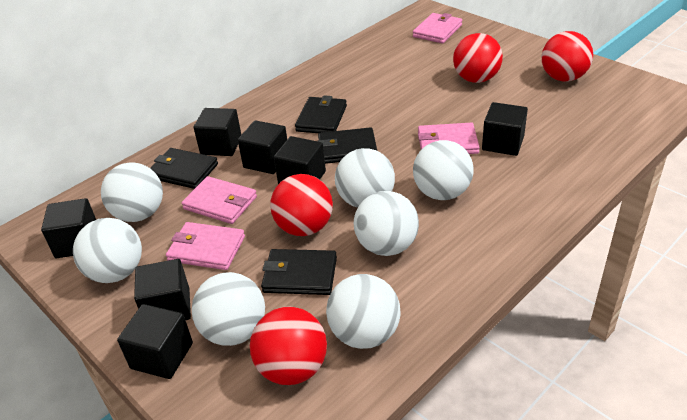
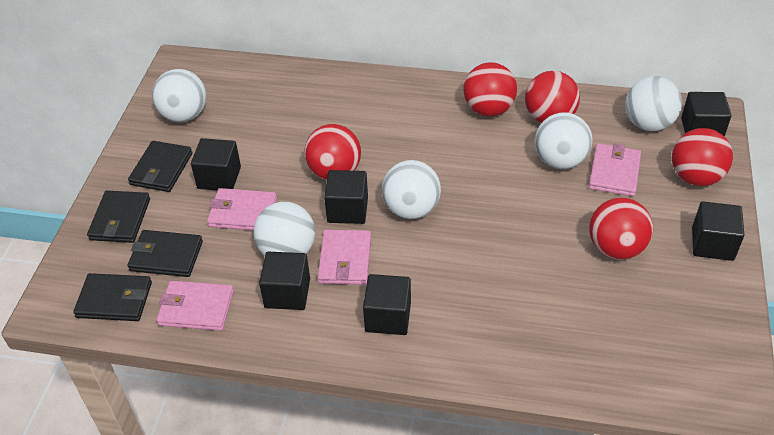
black cube: [41,198,96,258] [117,304,193,379] [134,259,191,320] [194,108,241,156] [238,120,287,174] [274,136,326,184] [482,102,528,156] = 7 -> [191,138,241,191] [259,252,310,310] [324,170,368,224] [363,274,411,335] [681,92,732,137] [692,201,744,261] = 6
red ball: [250,307,327,385] [270,174,333,236] [453,33,503,83] [542,31,593,81] = 4 -> [304,124,361,180] [463,62,517,116] [525,71,580,123] [589,198,653,260] [672,128,733,186] = 5
white ball: [73,218,142,283] [101,162,163,222] [192,272,265,346] [326,274,401,349] [335,148,395,208] [354,191,419,256] [413,140,474,200] = 7 -> [152,69,206,122] [254,202,315,256] [382,160,441,219] [535,113,592,169] [625,76,682,131] = 5

